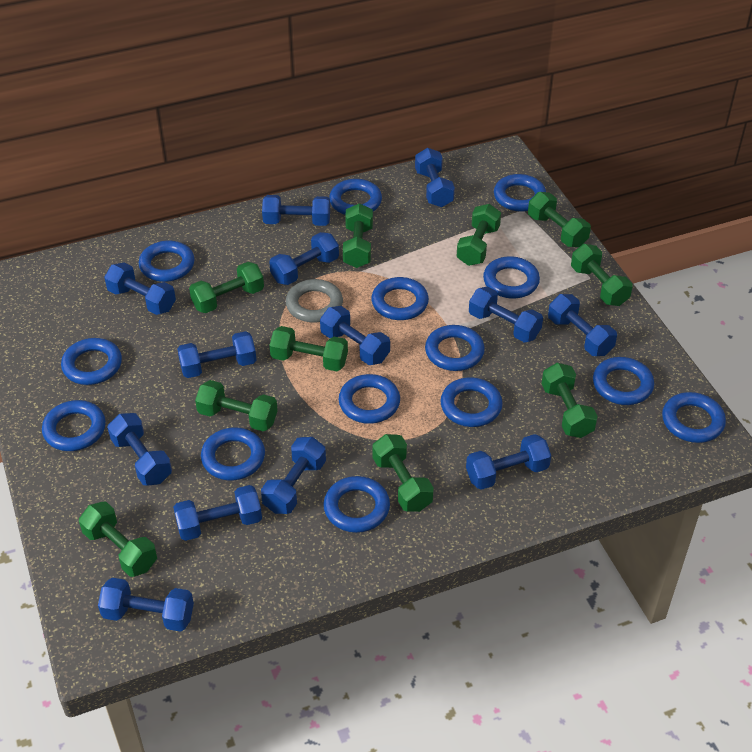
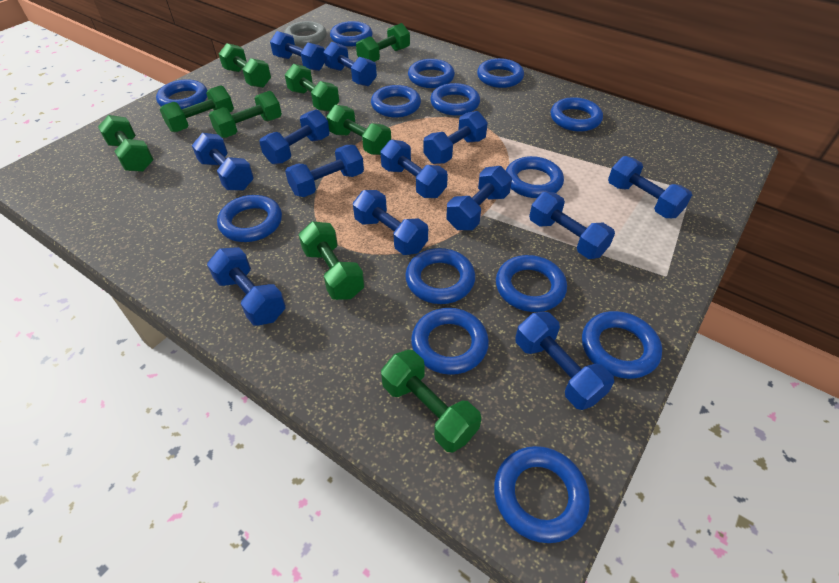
green dumbbell: [79,502,157,577] [189,262,264,313] [195,380,278,431] [269,326,348,371] [343,203,373,268] [372,434,434,512] [456,204,501,266] [528,192,591,247] [542,363,598,438] [571,244,633,306] = 10 -> [98,115,154,172] [160,85,234,132] [209,91,282,138] [219,43,271,88] [285,64,339,112] [299,222,365,300] [326,105,391,155] [356,23,410,62] [381,350,481,453] = 9

